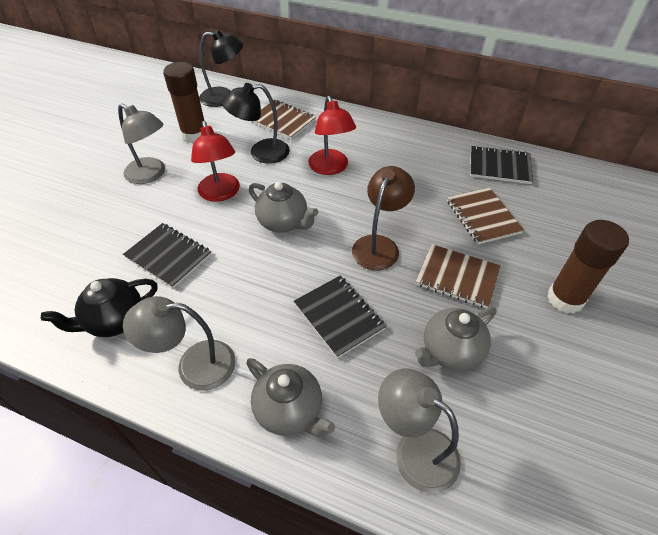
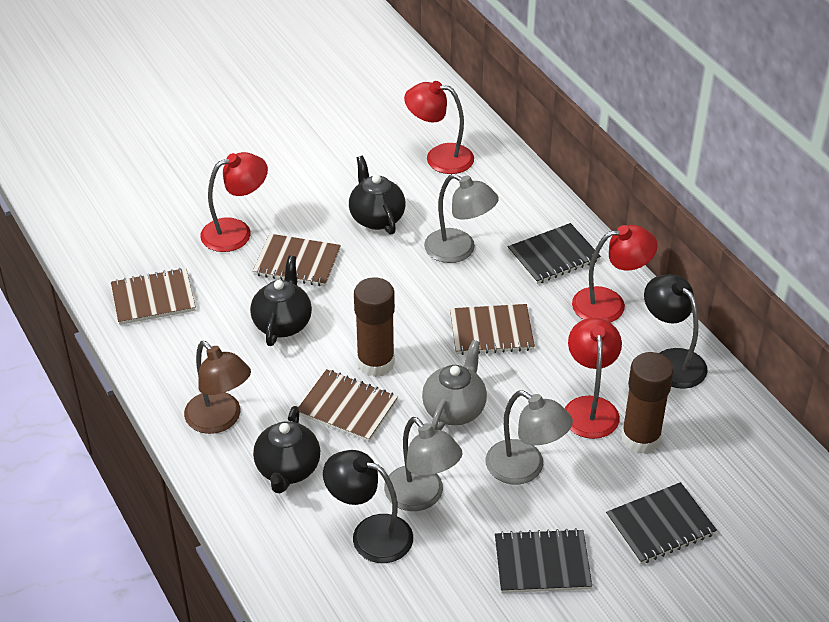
black teapot: [41,278,158,337] = 1 -> [250,256,312,346] [253,406,320,493] [349,156,406,235] = 3
brown notebook: [251,100,316,139] [416,244,501,308] [447,187,524,244] = 3 -> [111,268,196,325] [253,234,341,286] [298,369,398,442] [450,304,535,355] = 4
grey teapot: [246,358,335,438] [249,182,318,233] [415,307,496,371] = 3 -> [422,340,487,430] = 1
red lamp: [191,121,240,202] [308,96,356,175] = 2 -> [200,152,268,252] [404,81,474,174] [565,318,622,439] [572,225,658,322] = 4

